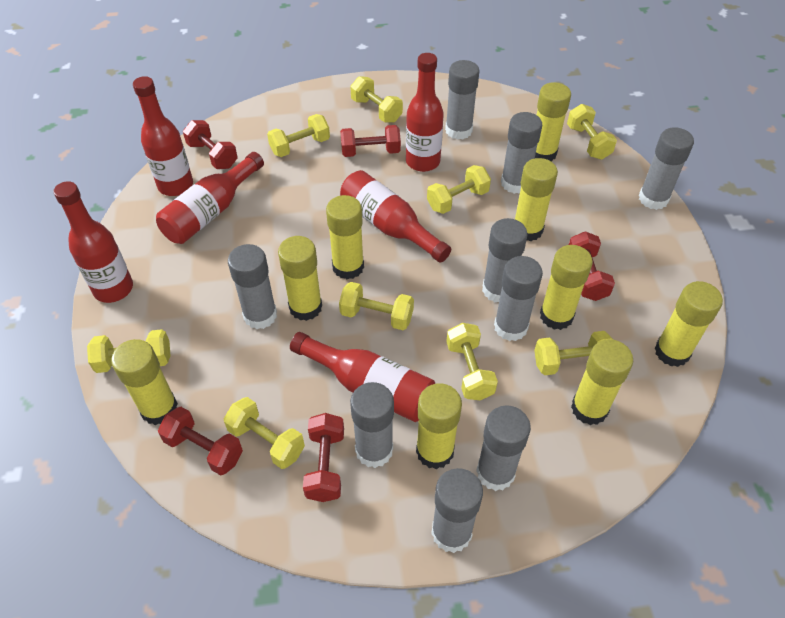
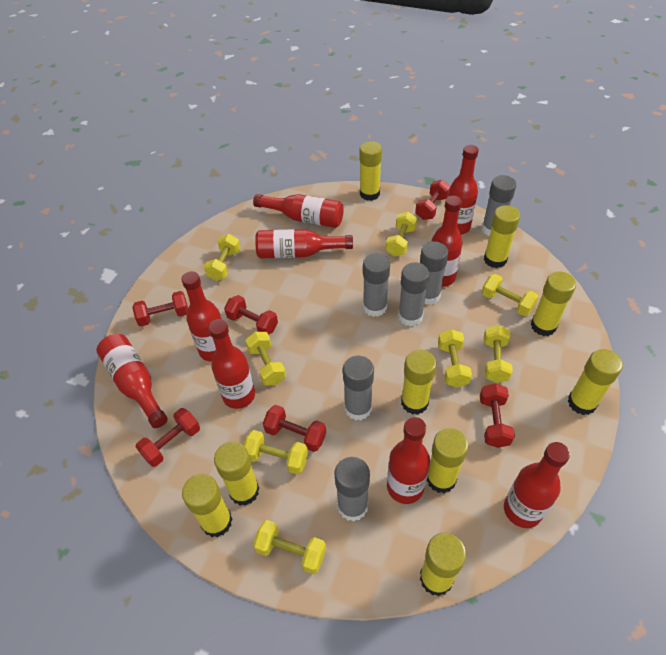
grey glue stick: [228,244,277,329] [350,382,394,468] [431,468,483,553] [445,60,480,140] [476,405,531,491] [482,218,528,303] [494,256,543,341] [501,112,542,194] [639,127,694,210] = 9 -> [335,457,370,521] [343,356,374,420] [363,253,390,317] [398,262,429,327] [420,241,448,305] [482,175,516,236] = 6
red bottle: [53,181,133,303] [133,76,193,196] [156,152,264,244] [290,332,435,422] [340,170,451,263] [406,53,444,172] = 6 -> [96,334,168,428] [181,271,222,361] [208,319,255,409] [253,194,344,228] [255,229,353,258] [387,417,430,504] [431,196,463,287] [448,145,479,235] [504,442,570,528] = 9
red dumbbell: [158,407,243,475] [183,120,238,169] [303,413,344,502] [340,125,401,157] [569,232,615,301] = 5 -> [132,291,188,326] [136,408,200,467] [224,295,278,335] [263,405,326,452] [415,180,450,220] [480,383,515,448] = 6
yellow dumbbell: [87,329,171,373] [224,397,305,469] [267,114,330,157] [339,282,414,330] [350,76,403,123] [427,165,491,214] [446,323,498,400] [534,331,614,375] [567,104,617,160] = 9 -> [204,234,240,281] [244,430,308,475] [245,332,286,386] [253,520,326,575] [386,212,417,257] [438,329,472,388] [482,274,539,316] [484,325,513,383] = 8

